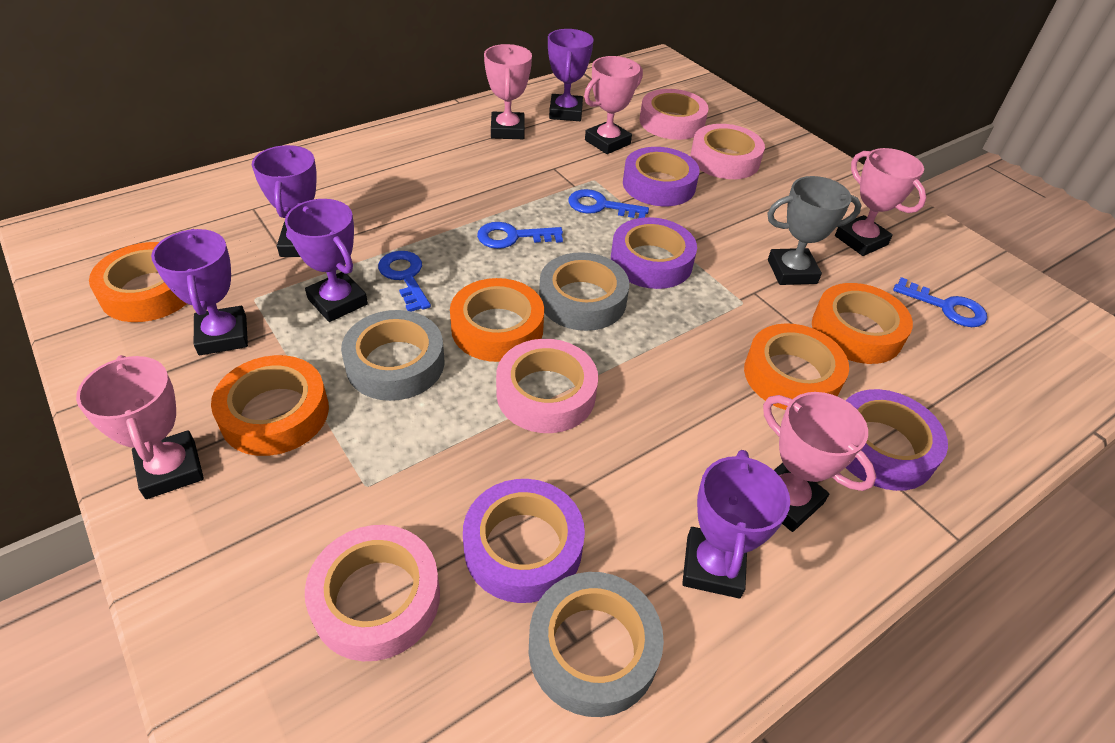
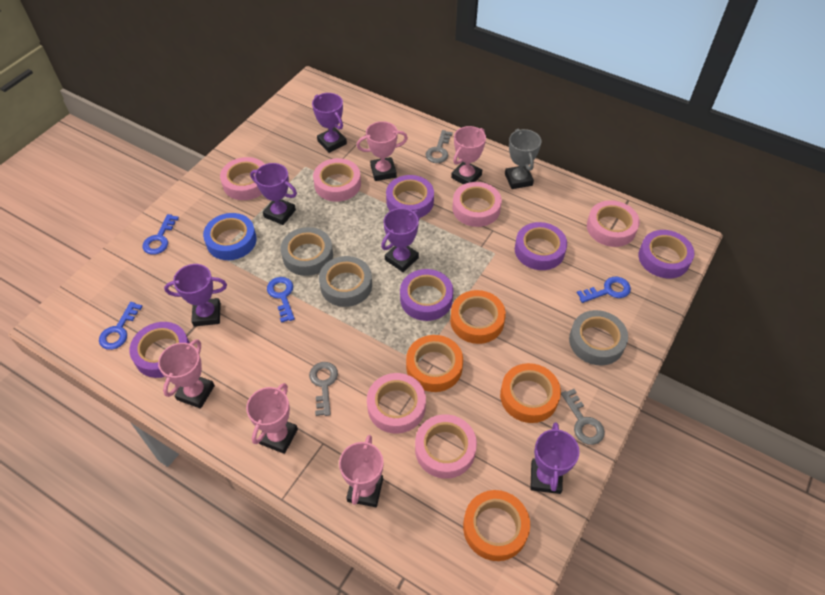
blue tape: none = 0 -> [203,213,257,260] = 1
grey key: none = 0 -> [309,362,338,416] [425,130,453,163] [561,389,605,445] = 3
orange tape: [89,242,187,322] [211,355,329,456] [450,278,544,362] [744,323,849,410] [812,283,913,364] = 5 -> [406,335,463,392] [450,290,506,344] [463,490,530,561] [500,363,561,423] = 4
pink tape: [305,525,440,661] [496,339,598,433] [640,89,709,140] [690,124,765,179] = 4 -> [220,157,265,200] [313,158,361,202] [367,373,426,434] [415,414,477,479] [452,182,502,227] [587,200,640,247] = 6
purple tape: [463,479,585,603] [611,217,697,289] [623,147,700,206] [846,389,948,491] = 4 -> [129,322,190,378] [386,175,434,218] [400,269,453,321] [515,222,567,270] [638,230,695,278] = 5

